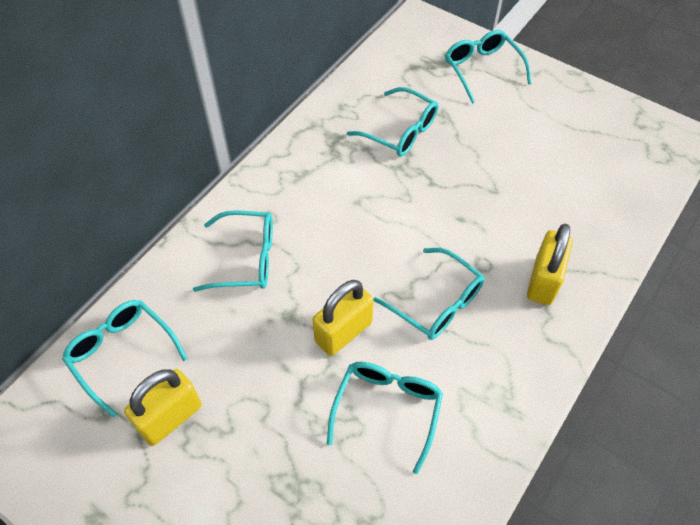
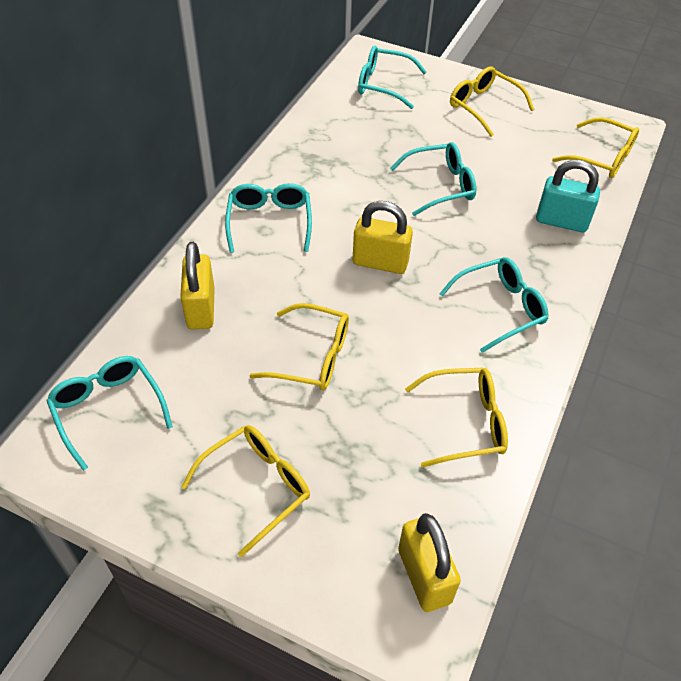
turquoise glasses: [62,300,188,418] [193,210,273,292] [327,362,443,474] [347,87,438,157] [373,248,485,340] [445,30,532,104] = 6 -> [46,356,173,471] [225,183,312,253] [358,46,427,109] [390,142,476,216] [439,257,549,353] = 5
turquoise padlock: none = 0 -> [536,160,600,232] = 1
yellow glasses: none = 0 -> [181,425,310,557] [249,303,349,391] [405,368,508,468] [450,67,534,137] [552,117,639,178] = 5

